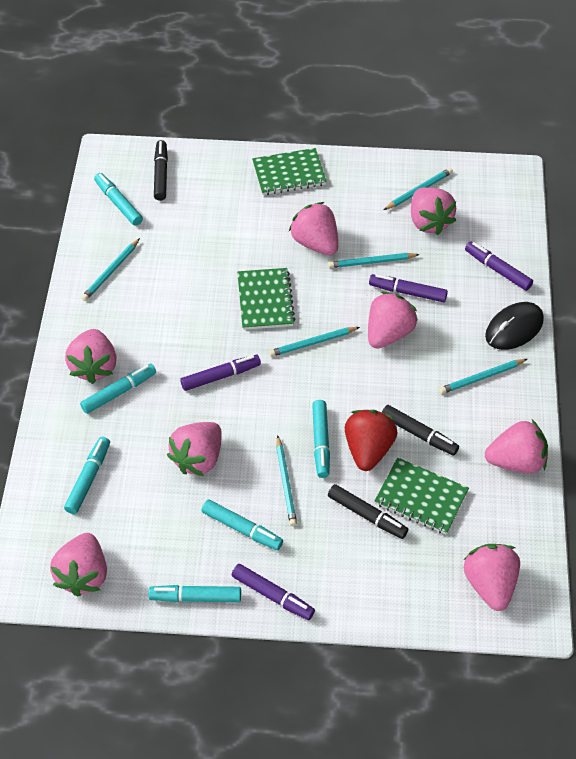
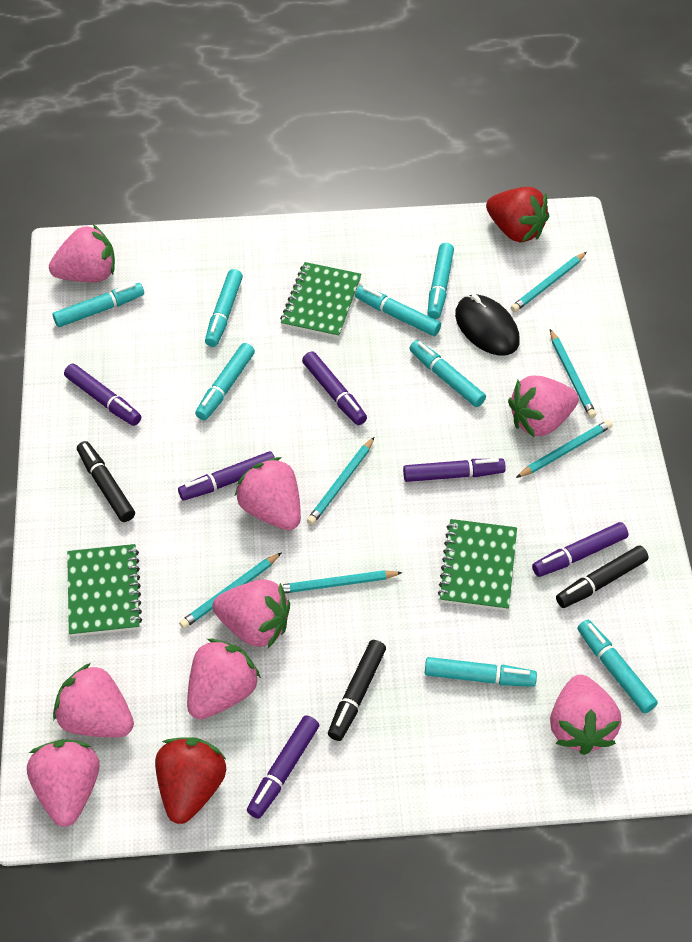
purple marker: [180,355,261,391] [232,564,315,620] [369,274,448,302] [465,241,533,291] = 4 -> [64,364,141,426] [178,451,275,501] [247,715,319,819] [302,351,367,425] [403,458,506,482] [532,522,629,577] = 6
red strawberry: [345,410,397,471] = 1 -> [155,737,226,824] [486,187,549,243] = 2
turquoise marker: [64,437,110,514] [80,364,156,414] [94,173,143,226] [148,585,241,602] [202,500,283,550] [312,400,330,478] = 6 -> [53,283,144,327] [195,343,255,420] [205,269,243,347] [355,286,441,336] [409,340,486,407] [425,657,537,687] [428,243,454,319] [578,620,658,713] = 8

